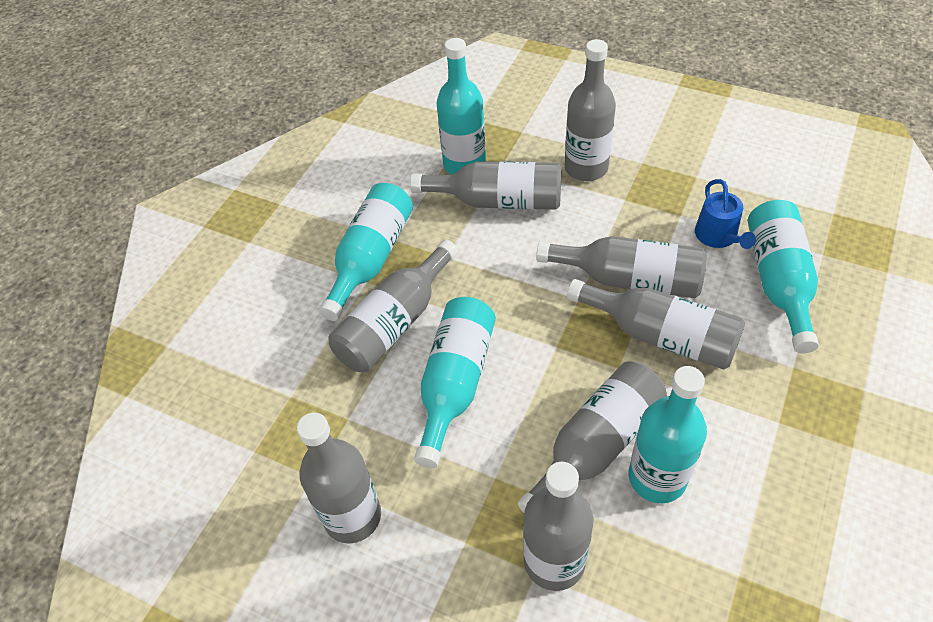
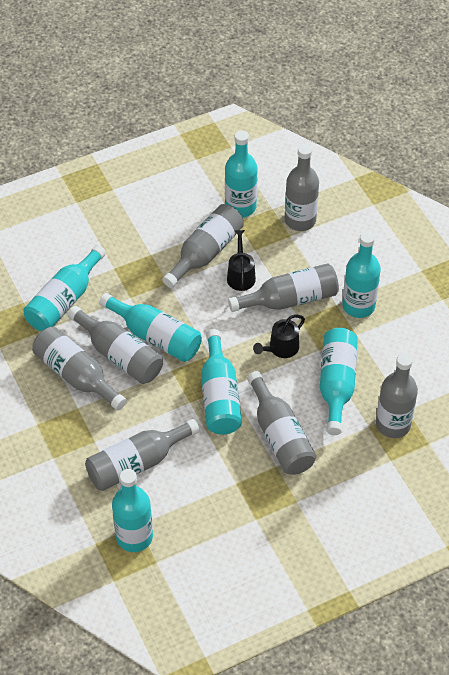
black watering can: none = 0 -> [227,230,256,291] [253,314,305,358] = 2
blue watering can: [695,179,756,249] = 1 -> none = 0
turquoise bottle: [319,183,413,321] [414,297,496,468] [437,38,486,174] [629,366,707,503] [748,200,819,353] = 5 -> [23,245,106,331] [99,293,202,362] [112,469,153,552] [201,329,242,435] [225,130,257,217] [320,328,358,435] [342,231,381,318] = 7

